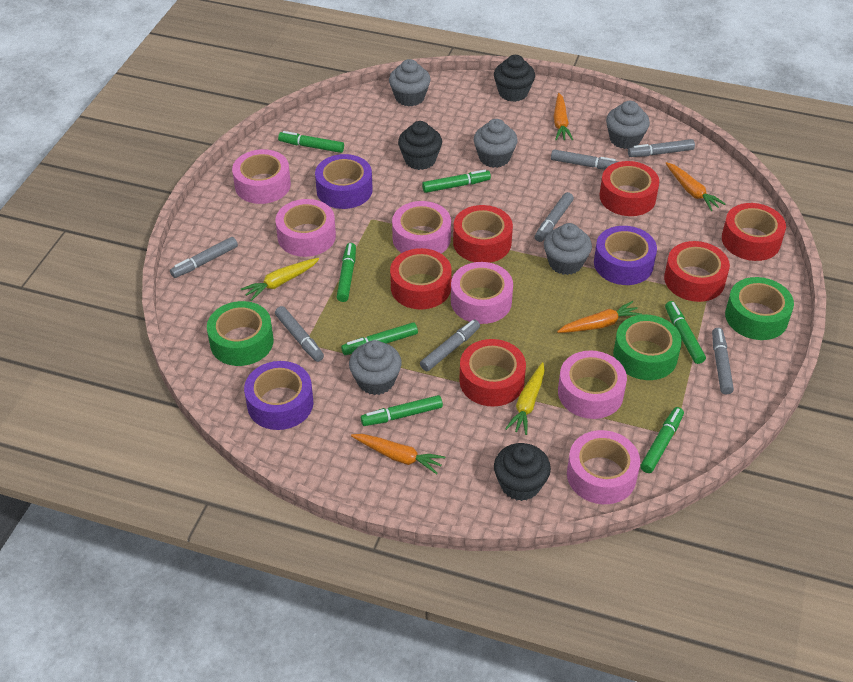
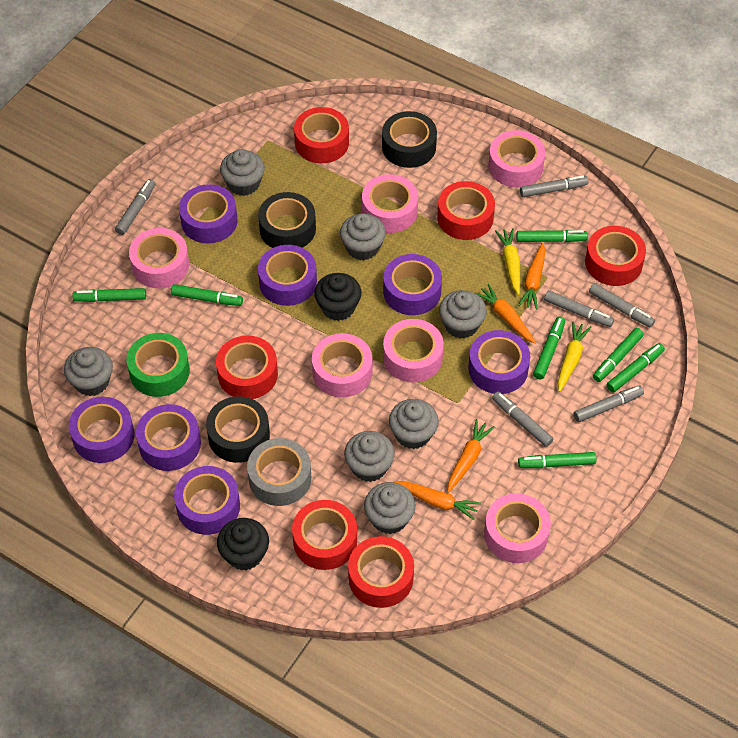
black cupcake: [398,121,442,170] [494,55,535,102] [494,443,551,501] = 3 -> [217,518,269,570] [314,273,362,321] = 2
black tape: none = 0 -> [206,396,270,463] [258,192,316,248] [382,111,437,168] = 3
green tape: [207,301,274,366] [613,315,682,380] [725,277,794,340] = 3 -> [127,333,190,397] = 1
grey cupcake: [349,340,402,395] [389,59,431,107] [474,119,518,168] [544,223,592,275] [606,101,650,149] = 5 -> [64,347,113,396] [220,149,265,196] [340,213,386,260] [344,431,395,482] [364,482,415,534] [389,399,439,449] [439,290,487,338] = 7
grey marker: [170,237,238,278] [275,306,324,362] [420,320,480,371] [535,192,574,242] [551,149,618,170] [628,139,695,157] [712,328,734,394] = 7 -> [115,179,156,235] [492,392,553,447] [520,175,588,197] [544,290,614,327] [574,385,644,422] [589,283,655,328] = 6
grey tape: none = 0 -> [247,438,311,506] = 1
purple tape: [244,361,313,430] [315,154,373,209] [594,226,657,285] = 3 -> [69,397,134,463] [136,404,201,471] [174,466,240,535] [179,184,238,243] [258,245,317,306] [383,254,442,315] [468,330,530,394] = 7

